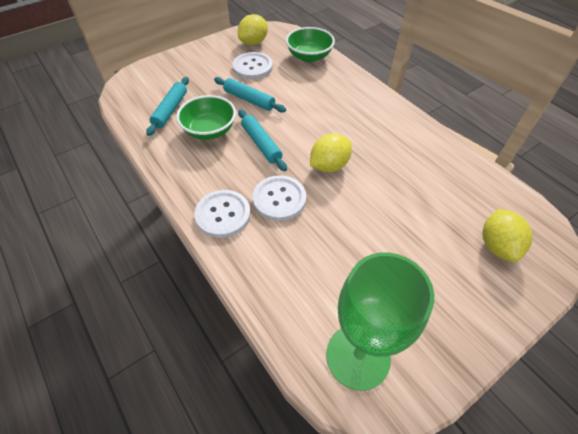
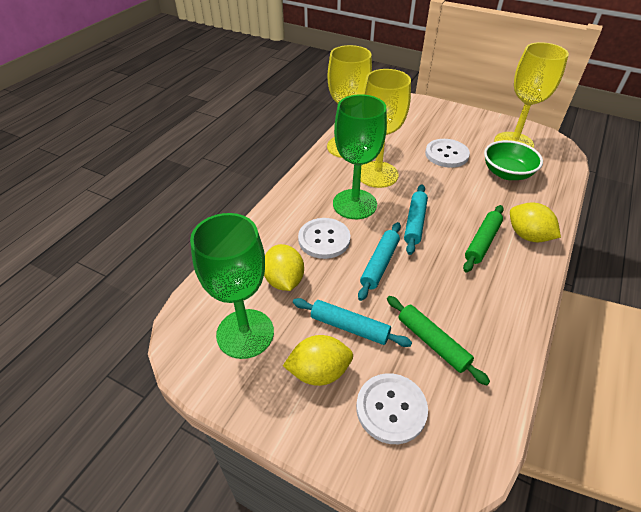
green bowl: [176,95,236,140] [286,27,335,62] = 2 -> [484,140,543,180] = 1
green goblet: [326,253,434,391] = 1 -> [190,213,274,359] [333,94,387,219] = 2
green rolling pin: none = 0 -> [387,296,490,385] [463,205,504,272] = 2
yellow goblet: none = 0 -> [327,45,372,158] [361,69,411,188] [494,42,569,148] = 3

